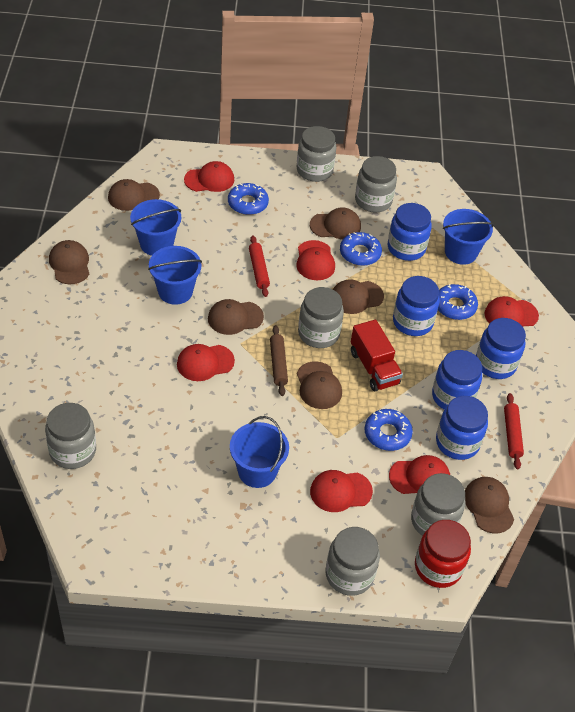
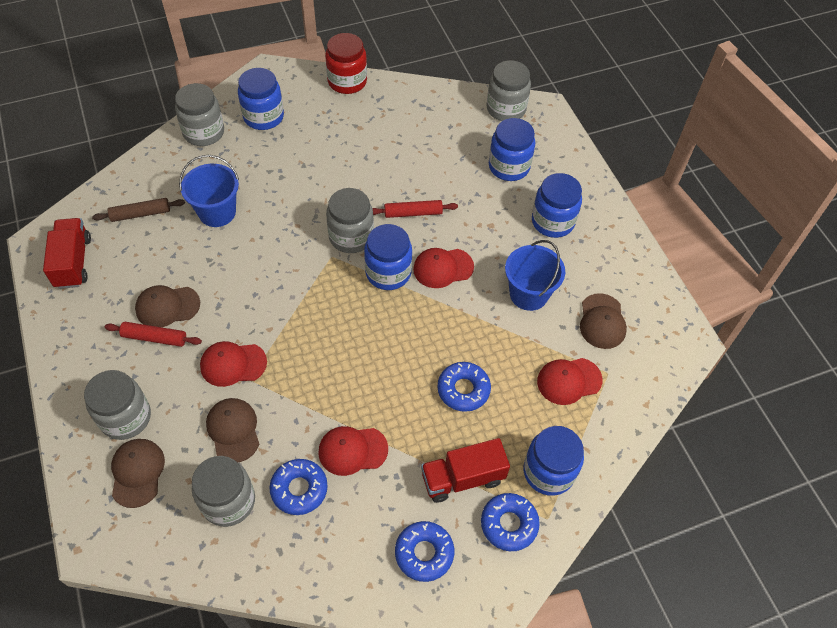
blue bucket: [130,199,181,256] [148,246,202,305] [230,416,289,488] [443,209,494,265] = 4 -> [179,155,239,227] [505,240,565,311] = 2
brown cap: [49,240,89,284] [108,179,160,211] [208,299,264,335] [297,361,342,409] [310,207,361,239] [333,279,384,314] [465,477,514,534] = 7 -> [111,439,165,508] [135,285,200,327] [206,398,259,462] [580,293,627,349] = 4
grey jar: [45,403,96,469] [296,126,337,182] [298,287,344,348] [325,527,380,596] [355,156,397,213] [411,473,466,536] = 6 -> [84,370,151,440] [175,83,224,146] [192,456,255,527] [326,188,374,253] [486,60,531,121] = 5
red cap: [177,344,235,381] [184,161,234,192] [296,240,335,280] [310,470,373,512] [389,455,450,494] [484,296,539,326] = 6 -> [200,341,267,387] [318,426,388,476] [413,248,474,288] [537,358,602,405] = 4
red truck: [351,320,403,391] = 1 -> [43,218,91,289] [421,438,510,503] = 2

